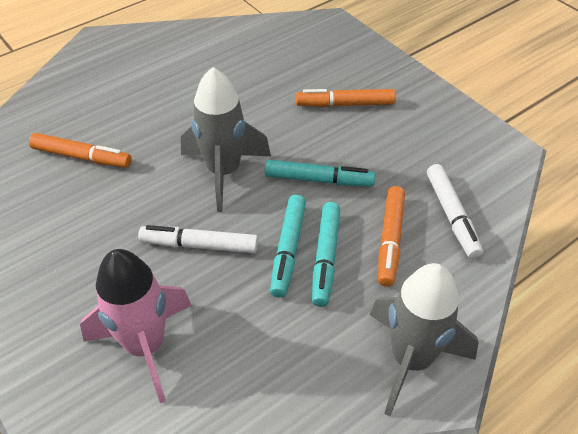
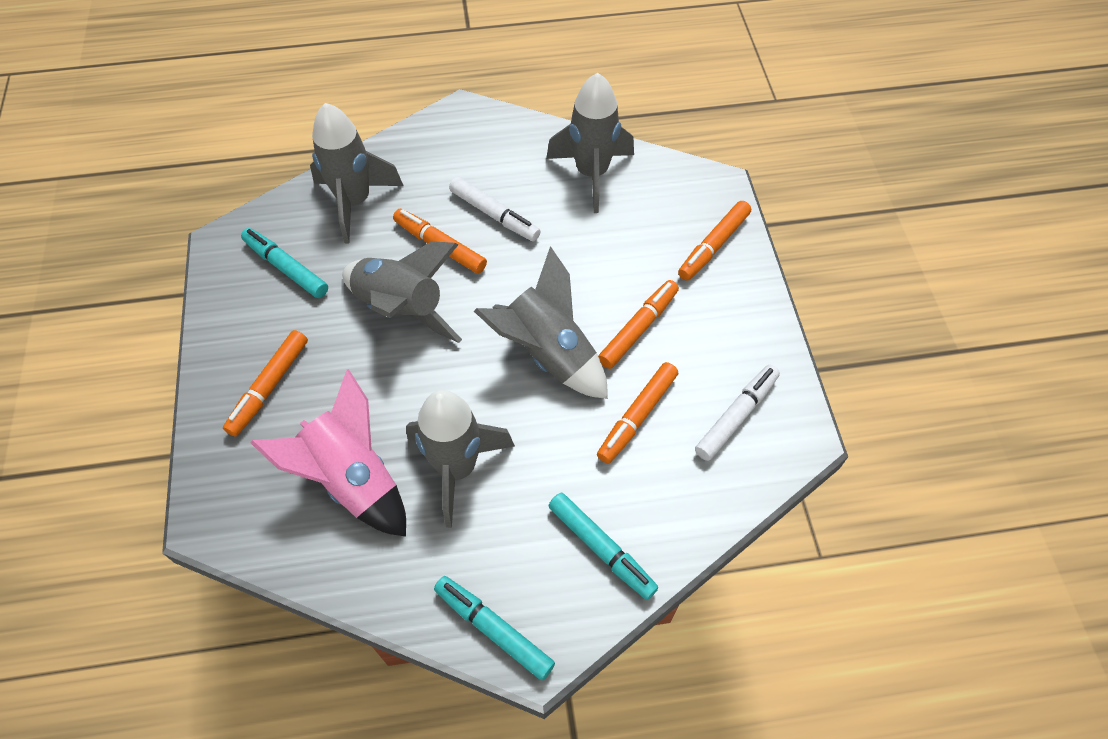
grey rocket: [181,67,271,212] [370,263,479,416] = 2 -> [310,103,404,243] [342,241,462,343] [406,390,515,528] [474,247,608,399] [546,73,634,213] = 5
orange marker: [29,133,132,168] [296,89,396,107] [378,186,405,286] = 3 -> [223,330,308,437] [393,209,487,274] [597,362,678,464] [598,280,679,369] [678,201,751,280] = 5

